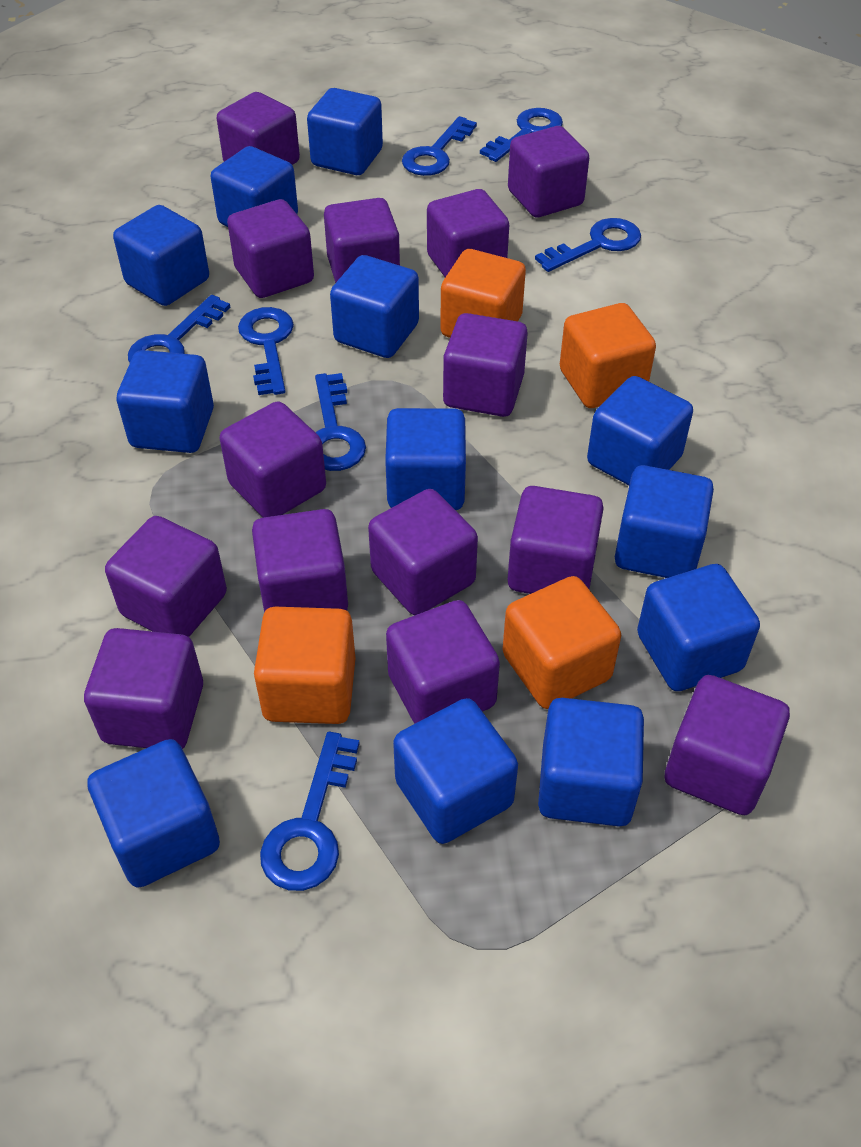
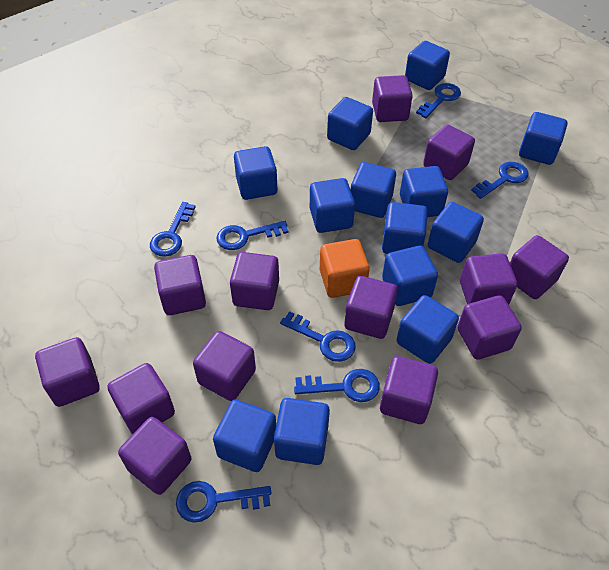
blue cube: [87,739,220,888] [113,205,209,306] [117,350,214,453] [211,146,298,227] [307,88,383,175] [330,255,419,358] [385,408,466,510] [393,698,518,844] [538,698,644,827] [587,376,693,485] [615,465,714,578] [637,564,760,691] = 12 -> [213,399,276,472] [234,146,277,200] [274,398,330,465] [310,178,355,233] [327,97,373,150] [351,162,396,218] [382,202,428,254] [382,246,438,306] [397,295,459,364] [400,166,448,217] [405,41,450,90] [428,202,484,263] [519,112,567,165] = 13
orange cube: [254,607,355,724] [440,249,526,338] [502,576,621,709] [560,303,656,408] = 4 -> [320,239,370,298] = 1
purple cube: [84,628,203,749] [105,516,227,637] [217,92,300,165] [219,401,326,518] [227,199,314,298] [252,509,348,613] [324,198,400,283] [368,489,478,615] [386,600,500,724] [427,189,509,277] [443,313,528,417] [507,486,604,594] [508,126,589,217] [665,675,790,815] = 14 -> [35,337,100,407] [107,363,175,434] [118,417,191,495] [154,255,206,315] [193,331,256,401] [230,252,279,310] [344,276,398,339] [372,75,413,122] [380,356,438,424] [423,124,475,180] [457,295,522,360] [460,253,517,305] [510,235,569,299] = 13

